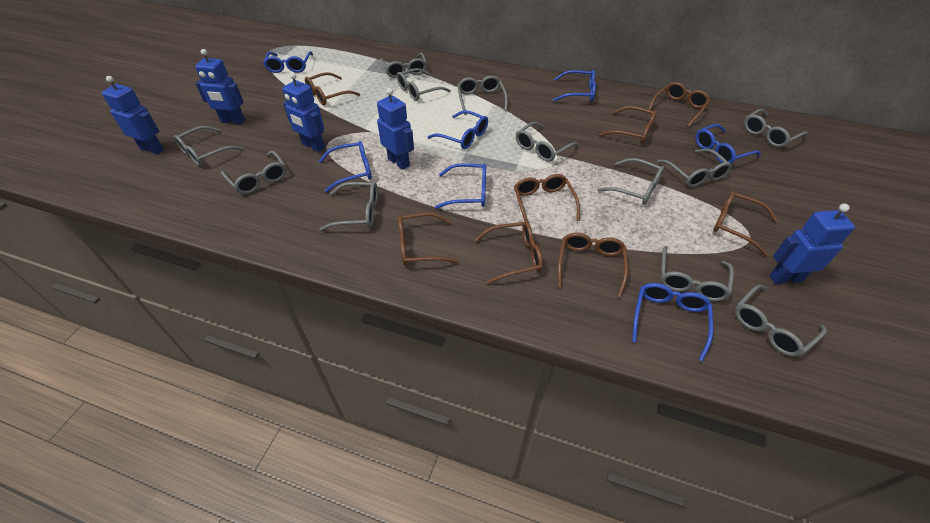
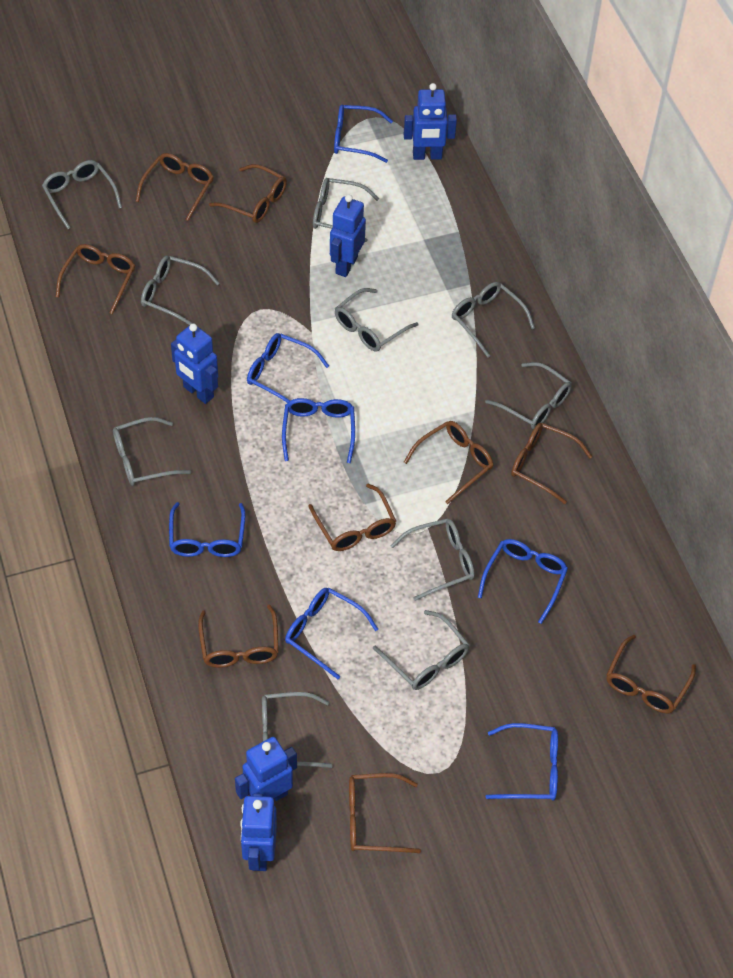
brown glasses: [305,72,360,105] [398,213,459,266] [474,222,543,284] [514,174,580,223] [558,233,628,297] [600,106,657,144] [648,82,710,127] [713,191,778,256] = 8 -> [56,244,135,314] [135,153,214,221] [198,604,279,668] [209,164,287,223] [308,484,396,551] [349,773,421,853] [404,421,494,504] [511,423,593,504] [606,635,696,713] = 9
grey glasses: [174,126,243,166] [221,151,286,194] [319,182,378,231] [380,53,427,78] [396,68,451,101] [457,76,508,115] [516,122,579,162] [597,158,664,205] [657,149,732,187] [661,246,734,301] [735,284,827,357] [744,109,808,147] = 12 -> [42,160,122,229] [113,417,191,486] [141,256,220,325] [262,692,333,768] [313,178,379,242] [335,288,419,352] [373,610,469,690] [390,519,475,601] [452,282,535,358] [485,362,572,429] = 10

